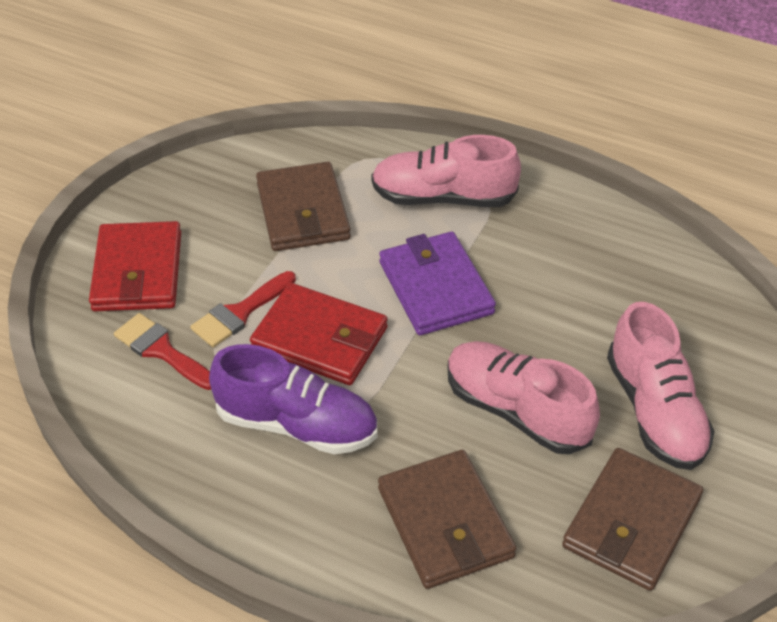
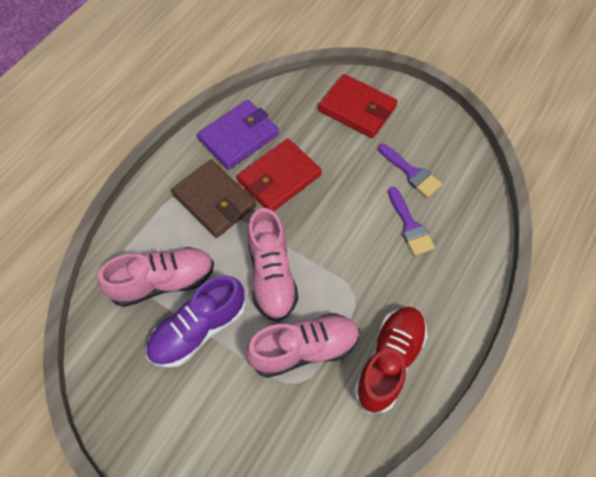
brown wallet: [256,162,351,251] [378,450,516,589] [562,448,703,591] = 3 -> [171,160,256,238] = 1
purple brush: none = 0 -> [378,144,442,198] [388,187,435,256] = 2
red brush: [114,313,211,390] [190,271,296,348] = 2 -> none = 0
red shoe: none = 0 -> [354,307,427,413] = 1

